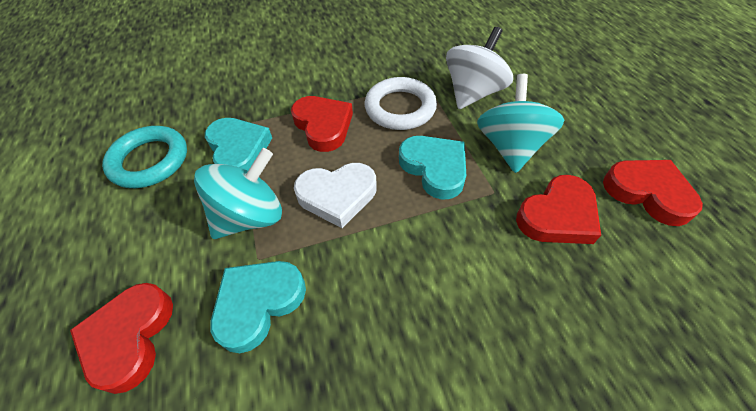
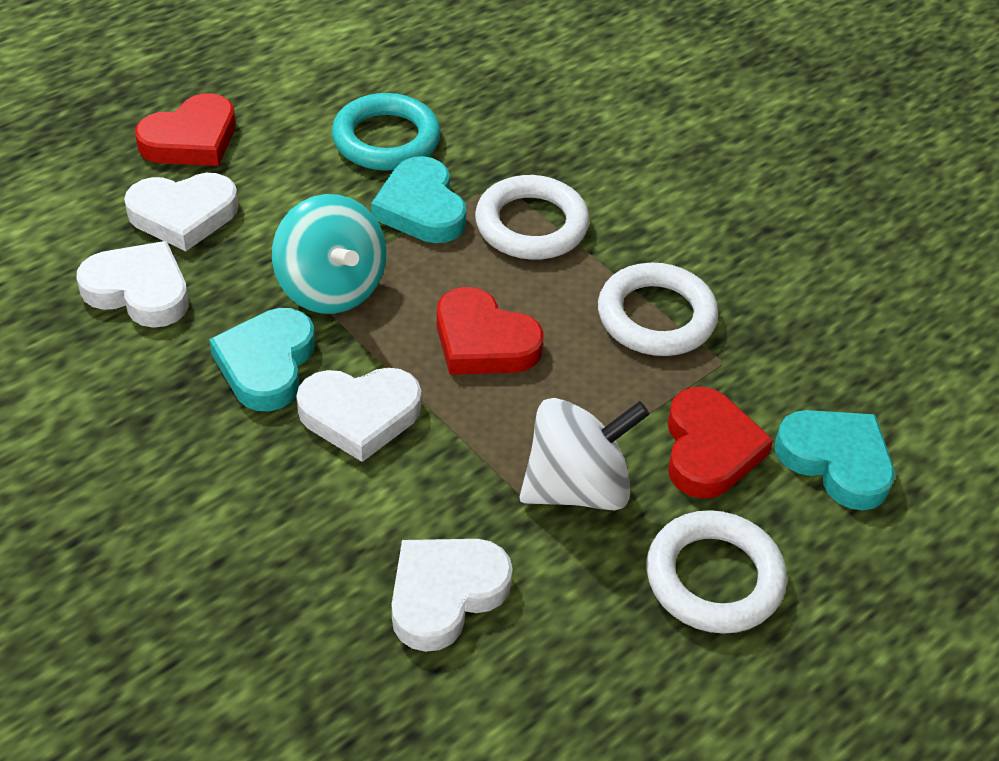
red heart: [70,283,173,394] [291,96,353,152] [516,175,601,244] [603,160,703,226] = 4 -> [135,93,235,166] [437,287,544,375] [667,387,773,499] = 3
turquoise spinning top: [194,148,282,239] [477,74,564,173] = 2 -> [272,194,387,314] = 1
white heart: [294,163,377,228] = 1 -> [76,241,189,328] [124,173,239,251] [296,368,421,462] [392,539,513,652] = 4
white ring: [365,77,437,130] = 1 -> [475,175,590,260] [598,263,718,356] [646,510,787,634] = 3

